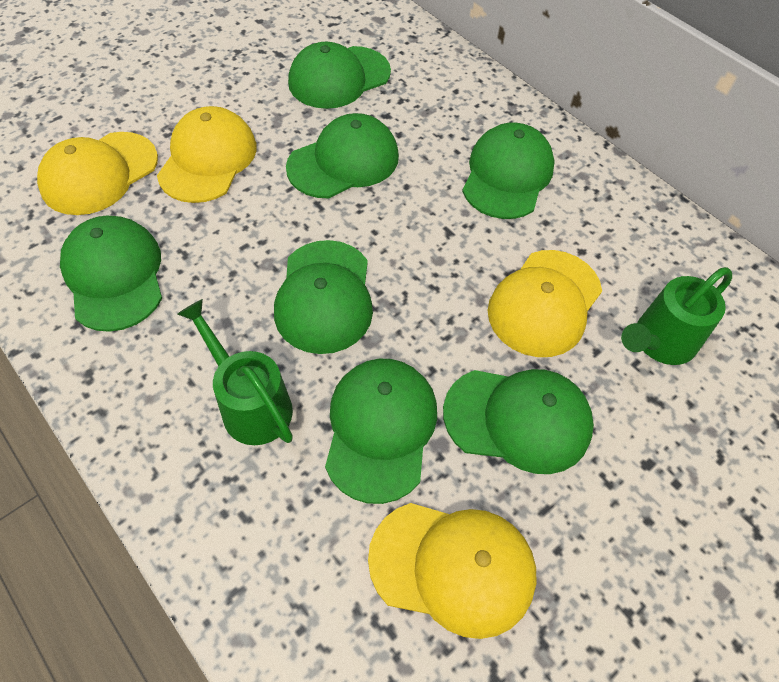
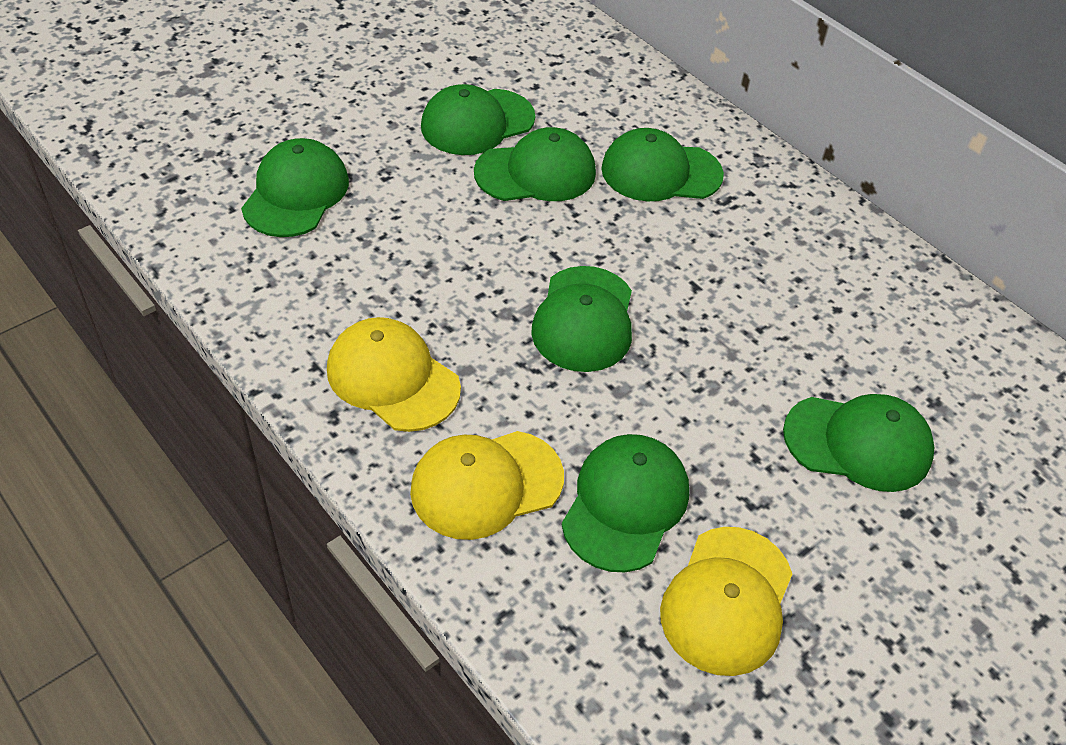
green watering can: [177,299,293,445] [621,267,732,365] = 2 -> none = 0
yellow cap: [37,132,158,215] [157,106,257,203] [368,503,536,639] [488,250,602,357] = 4 -> [327,317,461,432] [410,431,564,540] [660,527,792,676] = 3

